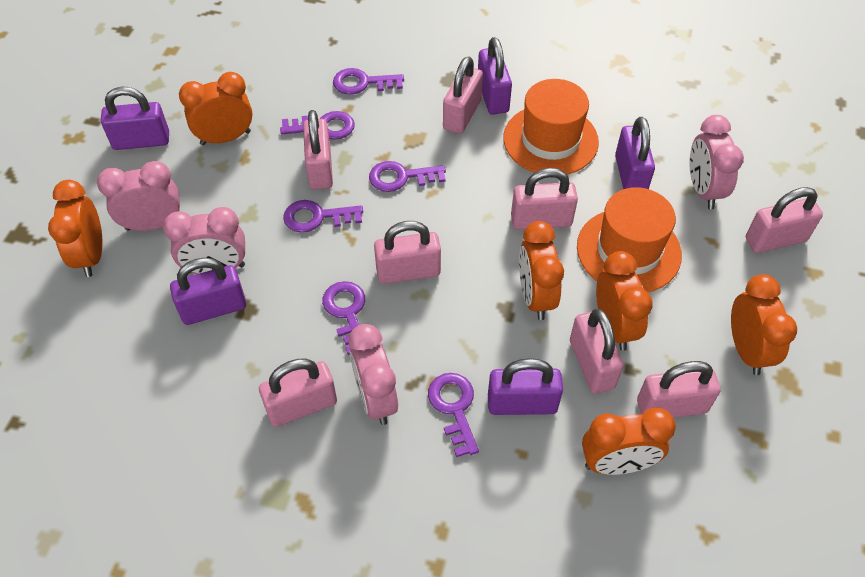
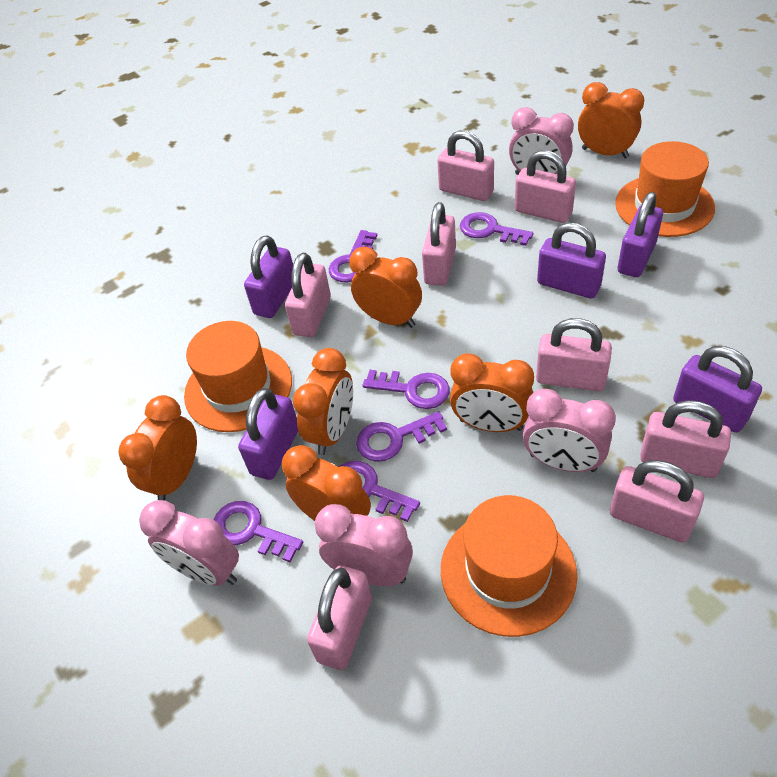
orange hat: [503,79,599,175] [577,187,682,292] = 2 -> [184,321,292,432] [441,495,577,637] [615,141,715,237] = 3

